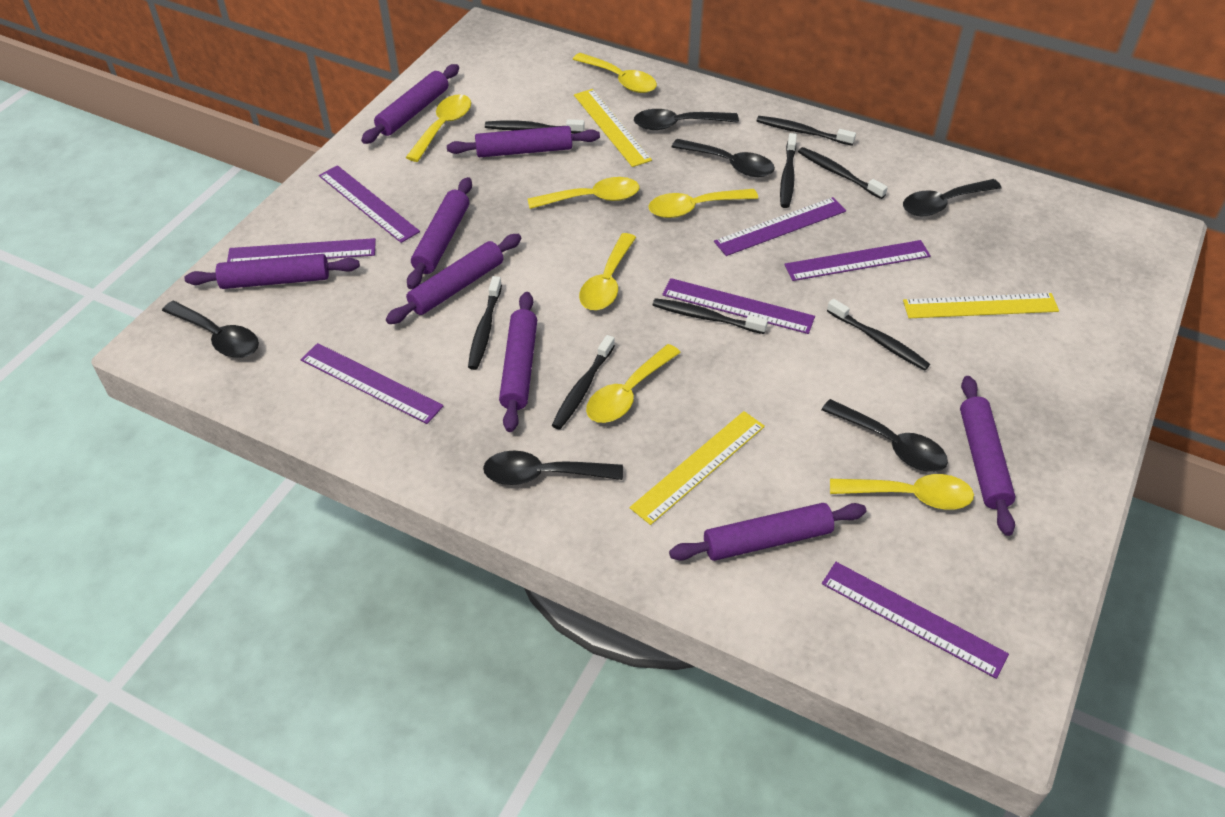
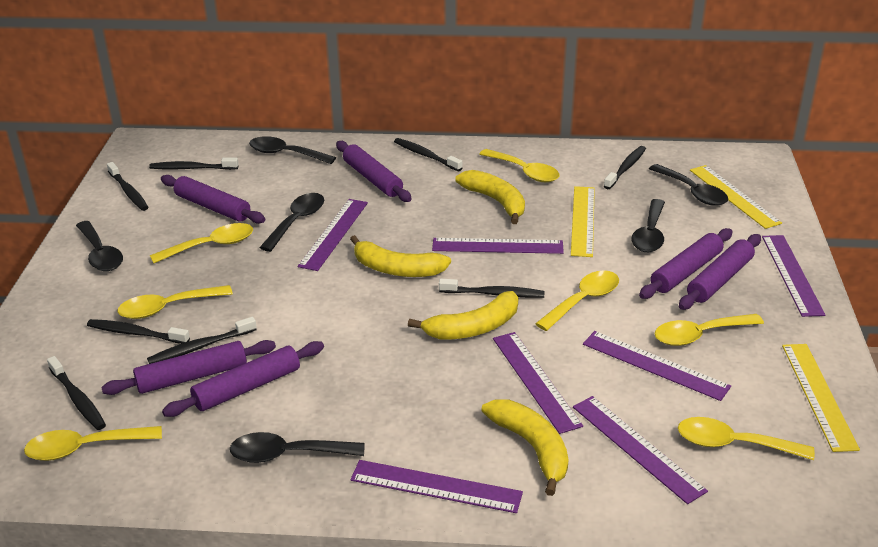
purple rolling pin: [185,254,360,289] [361,64,459,144] [386,234,521,324] [407,177,472,289] [447,126,600,157] [499,292,537,432] [669,503,866,561] [960,376,1016,536] = 8 -> [101,340,276,395] [161,175,265,224] [162,341,324,417] [336,141,412,202] [639,228,733,299] [679,234,761,310] = 6
yellow banana: none = 0 -> [350,235,451,277] [408,291,519,339] [456,170,525,224] [481,399,569,496] = 4

